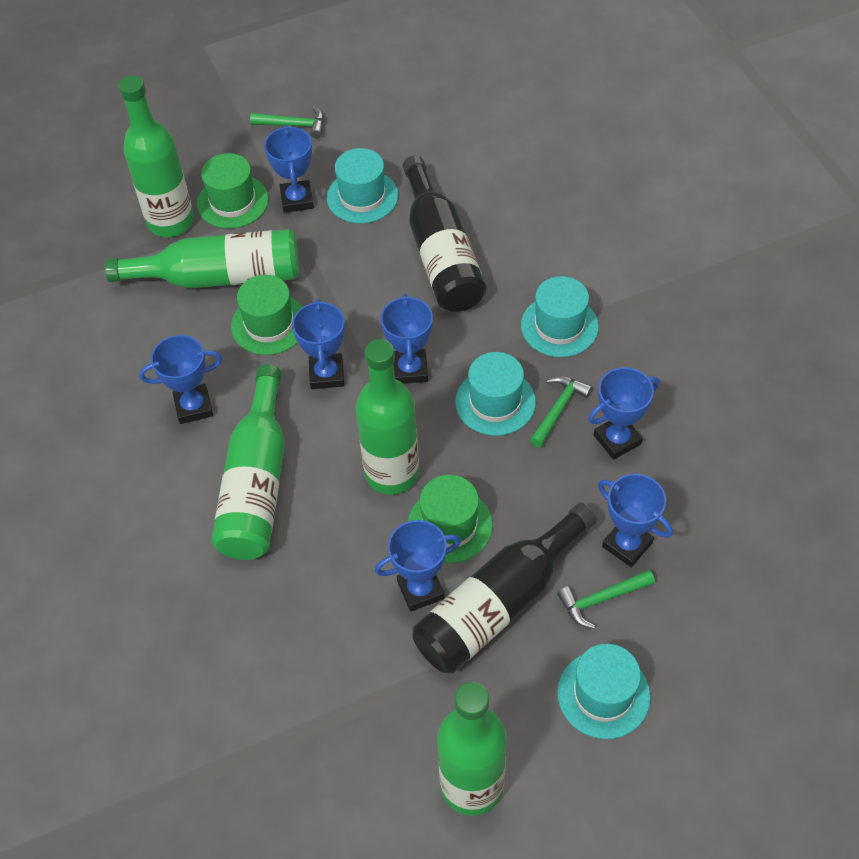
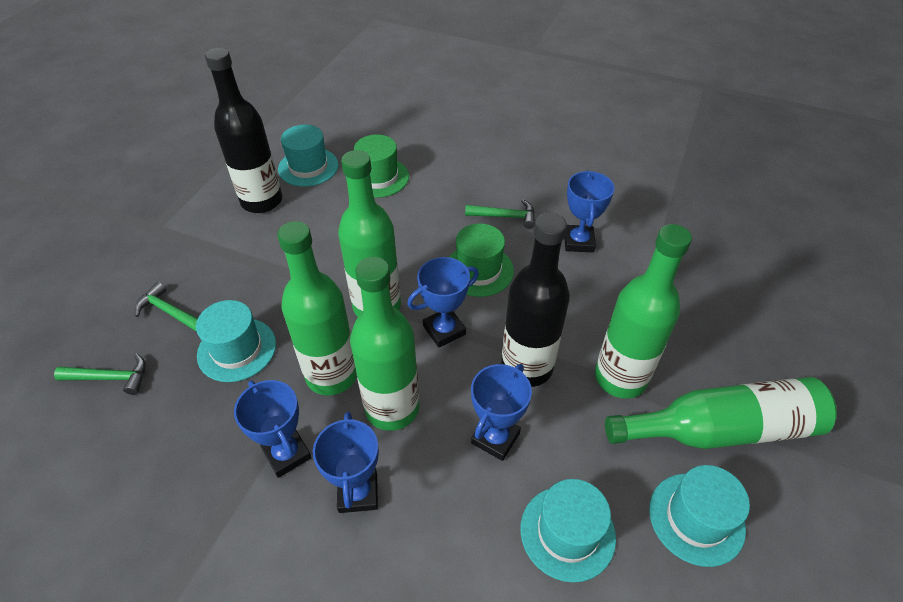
blue trophy: [139,335,222,424] [264,125,314,213] [292,299,345,389] [375,520,461,612] [380,294,433,384] [588,367,659,460] [598,474,673,567] = 7 -> [234,380,312,478] [313,412,379,513] [407,257,479,348] [471,364,532,461] [564,170,615,252] = 5
green hat: [197,153,269,229] [231,275,303,355] [408,475,493,563] = 3 -> [354,134,409,198] [449,223,514,297] = 2

